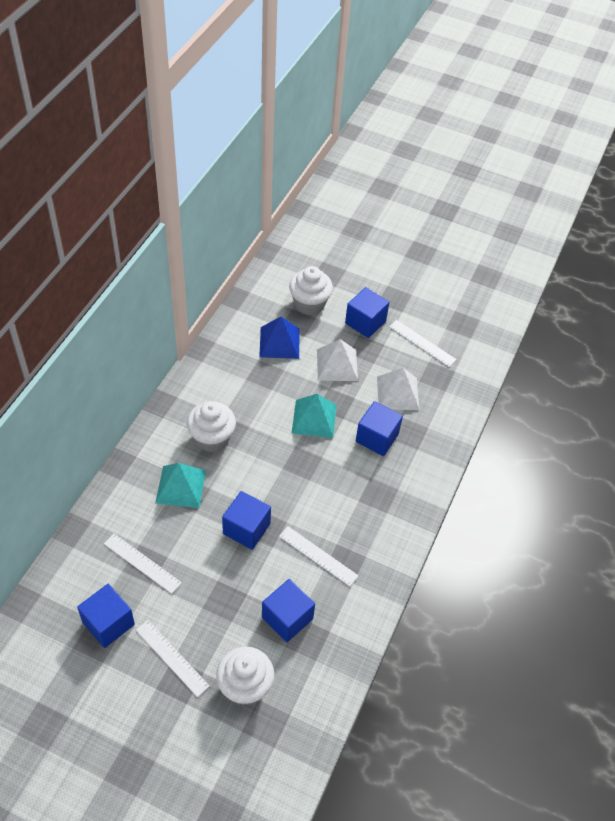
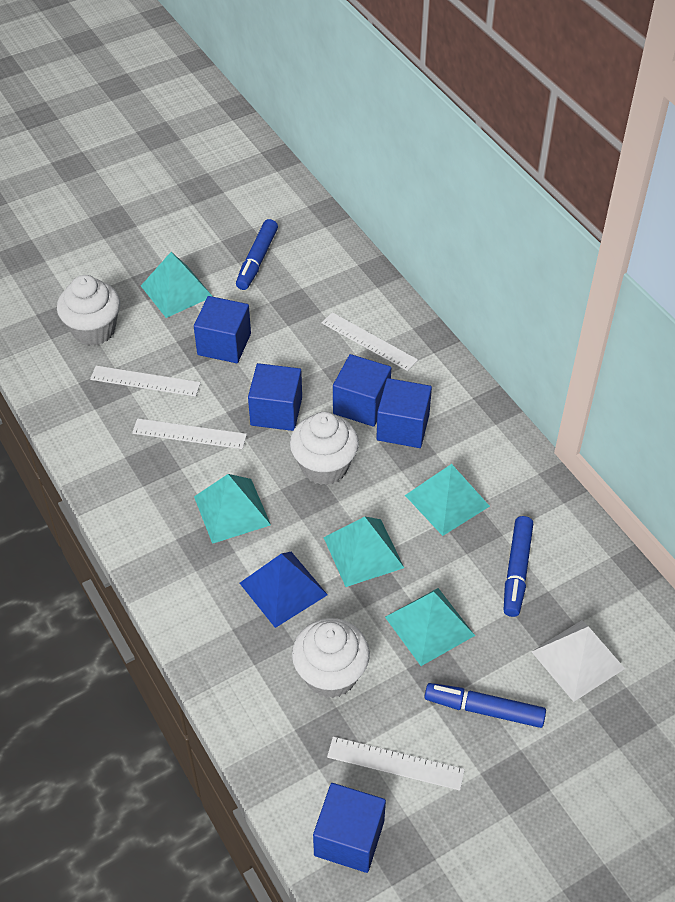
blue marker: none = 0 -> [236,219,278,290] [425,683,546,728] [504,516,533,617] = 3
turquoise pyramid: [155,463,206,508] [291,394,337,438] = 2 -> [141,252,213,318] [194,474,271,544] [323,517,404,587] [385,588,475,666] [405,464,490,536] = 5
white pyramid: [317,339,358,381] [377,368,419,410] = 2 -> [531,620,625,702] = 1

